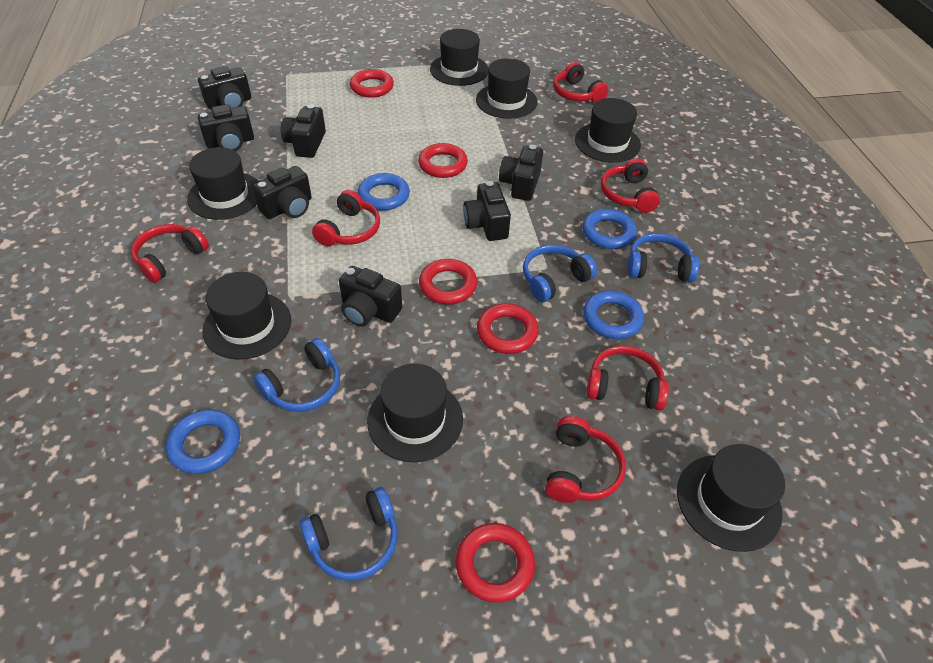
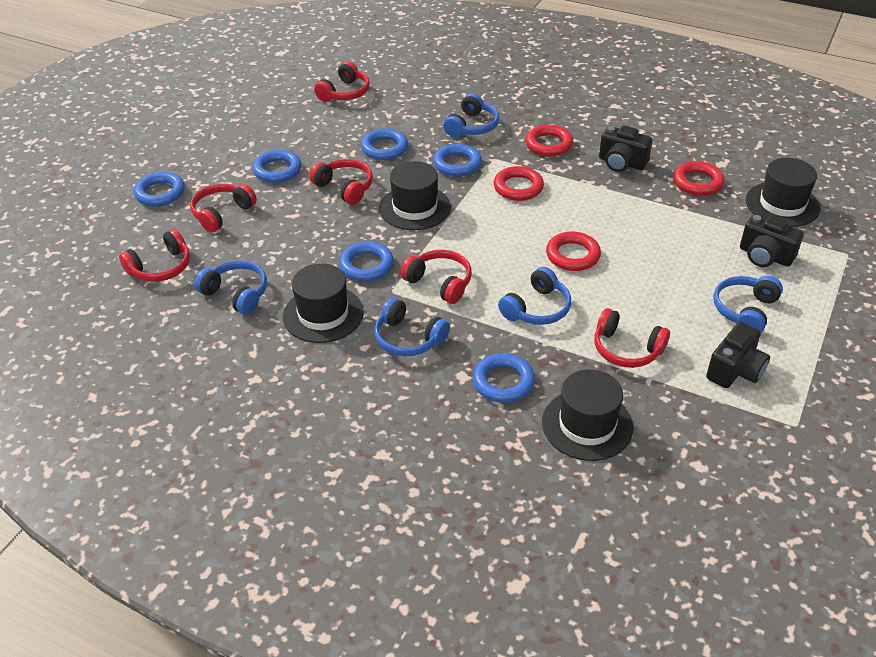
black camera: [198,66,251,110] [198,104,254,151] [252,166,312,219] [281,104,326,158] [339,266,402,327] [463,181,511,241] [499,145,543,201] = 7 -> [599,125,652,172] [706,322,770,388] [740,214,804,267] = 3
black hat: [187,147,259,220] [202,272,291,360] [367,364,463,462] [430,29,488,86] [476,58,538,119] [575,98,641,163] [677,444,785,552] = 7 -> [283,263,364,343] [379,161,451,230] [542,369,633,461] [746,158,820,227] = 4
blue headphones: [253,338,340,412] [300,487,398,581] [523,244,597,302] [627,233,699,282] = 4 -> [194,260,267,315] [374,298,450,356] [443,93,499,137] [498,267,571,325] [713,276,783,332] = 5
blue ring: [166,409,240,474] [358,173,410,211] [582,209,637,249] [583,290,644,339] = 4 -> [134,172,185,207] [252,150,302,183] [339,242,394,282] [361,128,408,160] [433,144,482,177] [473,353,535,403] = 6
red ring: [350,69,394,98] [418,143,468,178] [419,259,477,304] [456,523,535,603] [477,303,539,354] = 5 -> [494,166,544,201] [525,125,573,156] [546,232,601,271] [674,161,725,196] = 4

